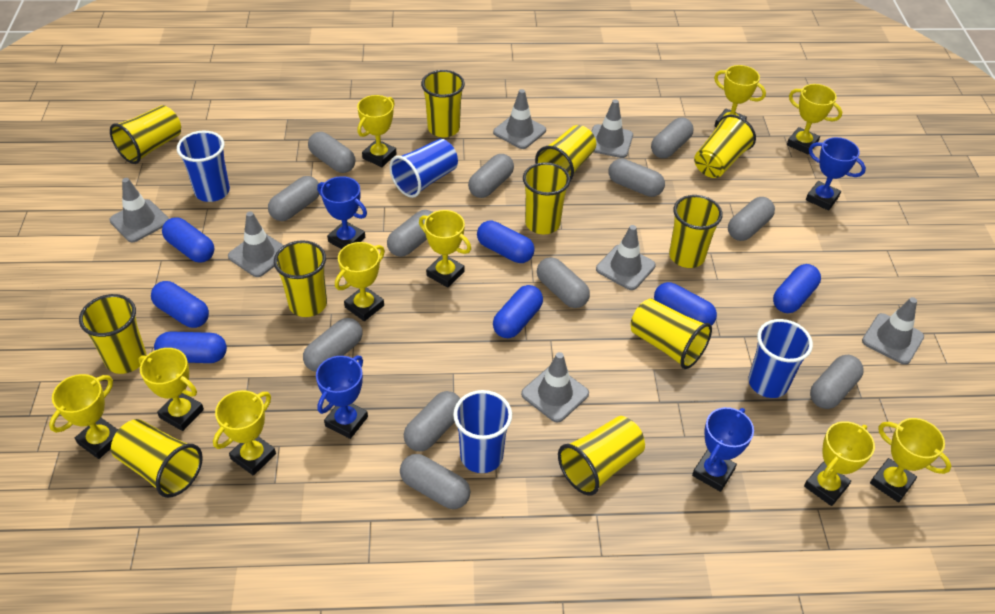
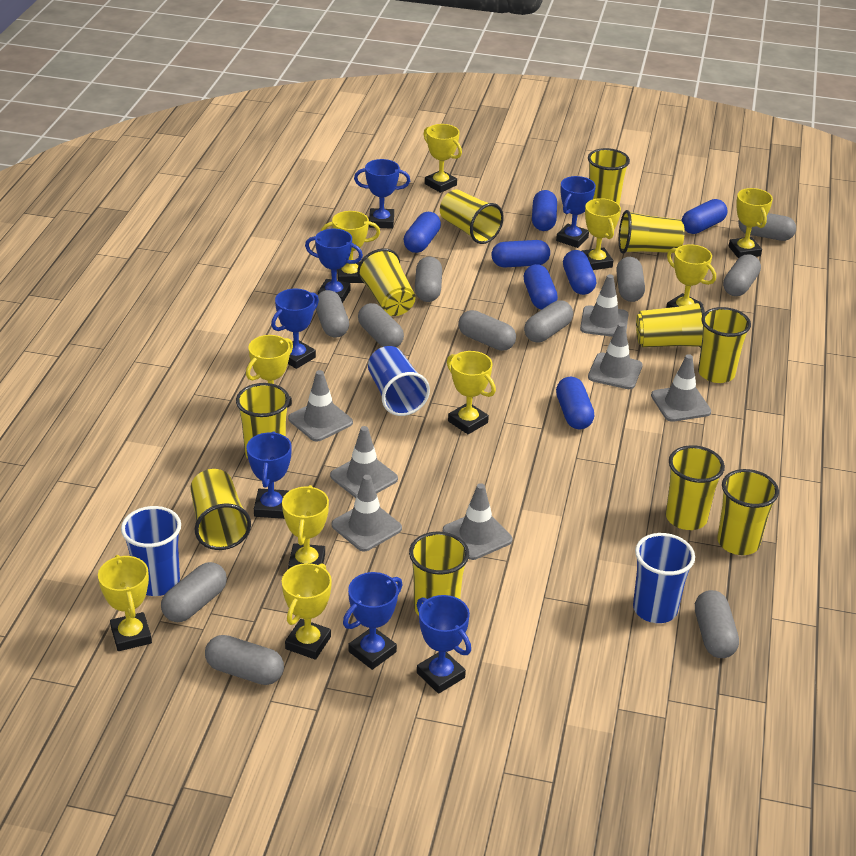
blue cup: [177,131,230,202] [390,139,458,198] [453,390,512,473] [748,319,813,398] = 4 -> [121,506,181,596] [368,346,430,416] [633,533,695,623] = 3
blue trophy: [316,355,368,439] [317,176,367,249] [692,407,754,492] [806,137,866,211] = 4 -> [247,431,292,519] [271,289,319,369] [305,229,363,303] [343,572,402,670] [354,159,410,229] [417,595,471,694] [556,176,596,248] = 7
grey capsule: [268,176,319,221] [303,318,362,372] [308,132,355,173] [387,210,433,257] [400,454,470,509] [404,391,460,451] [468,154,514,198] [537,257,590,308] [609,158,665,197] [651,118,693,158] [728,197,775,241] [810,355,864,409] = 12 -> [161,562,227,622] [205,635,284,685] [316,290,349,338] [358,303,404,347] [415,256,442,302] [458,310,516,351] [524,300,573,342] [616,257,645,302] [695,590,739,658] [723,254,761,296] [738,213,796,241] = 11

